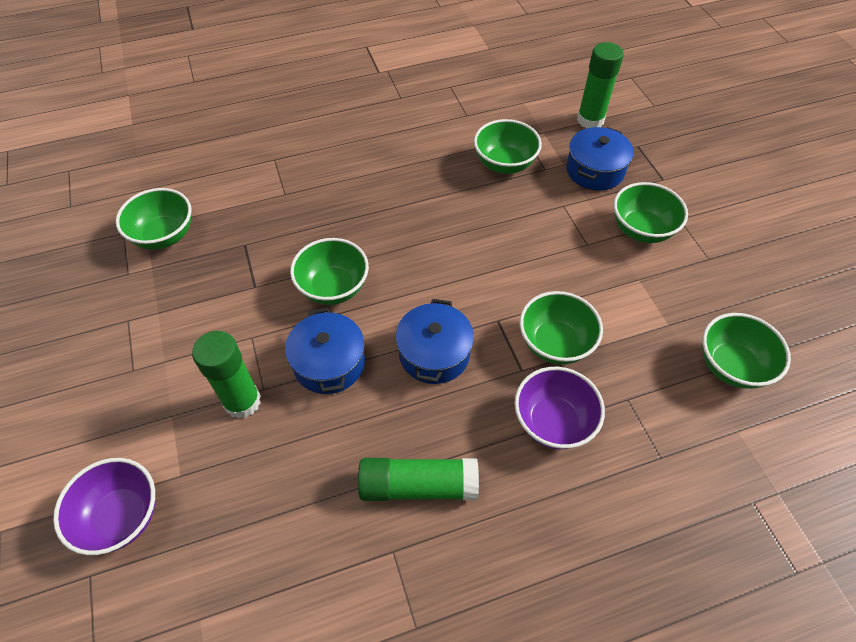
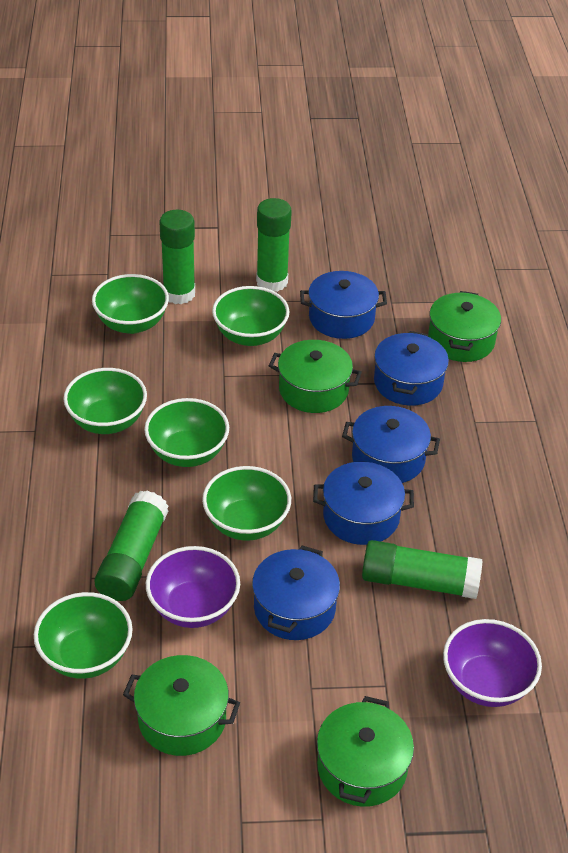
blue pot: [285,308,365,394] [396,299,474,384] [566,127,634,191] = 3 -> [252,546,340,640] [300,271,387,339] [313,462,414,545] [342,406,440,483] [374,331,449,406] = 5
green glue stick: [192,331,261,419] [358,458,479,501] [577,42,624,128] = 3 -> [94,491,169,601] [159,210,195,304] [256,198,292,292] [362,540,483,599] = 4
green pot: none = 0 -> [123,655,240,756] [269,340,362,413] [317,696,414,807] [428,291,501,362] = 4

